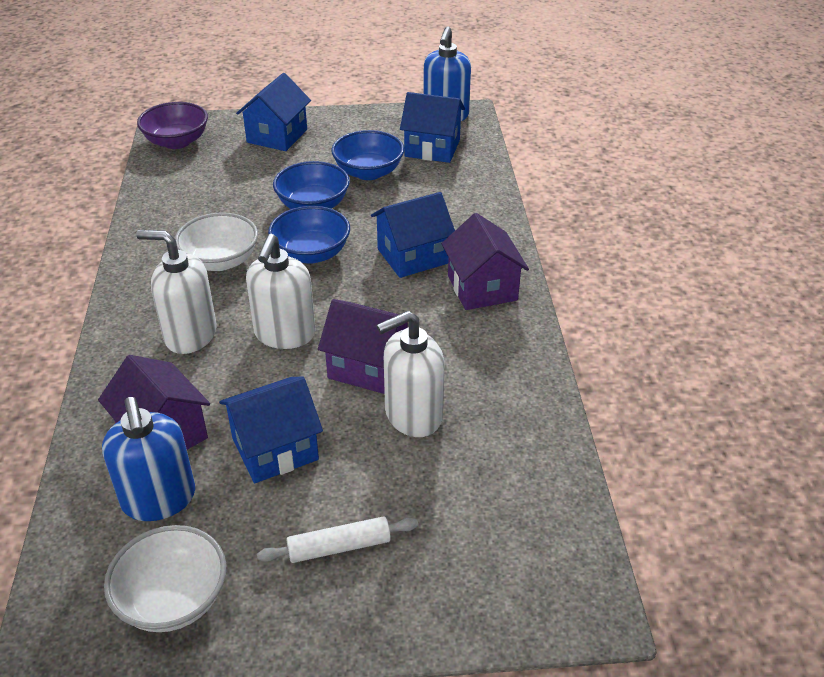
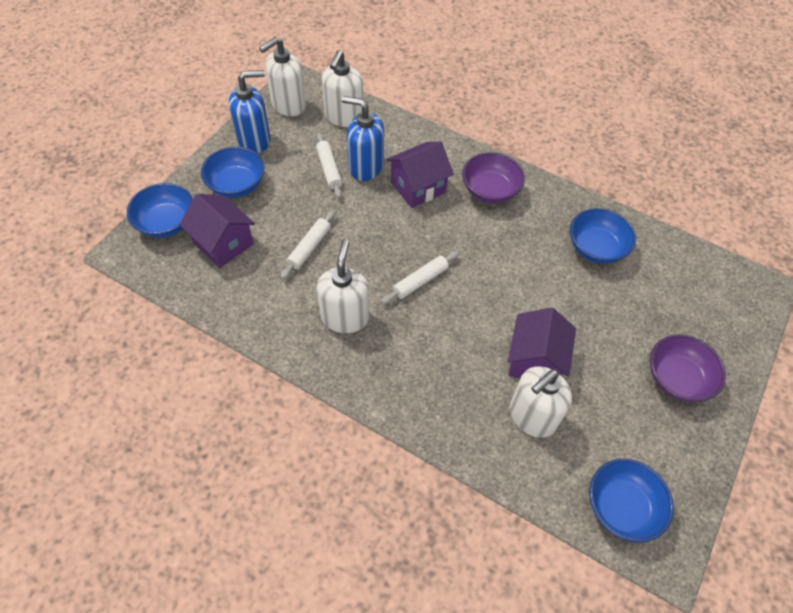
blue bowl: [268,206,350,264] [273,161,350,209] [331,130,404,180] = 3 -> [127,183,193,238] [201,147,265,198] [570,208,636,264] [589,459,674,543] = 4
blue house: [219,377,323,483] [236,73,311,151] [371,192,455,278] [400,92,465,163] = 4 -> none = 0
purple bowl: [137,102,208,149] = 1 -> [462,152,525,204] [650,334,726,402] = 2
white bowl: [104,525,226,632] [175,212,258,271] = 2 -> none = 0
white rolling pin: [257,516,418,563] = 1 -> [281,210,335,279] [316,133,342,198] [381,251,459,304] = 3
white soap dispenser: [136,230,217,354] [246,234,316,349] [377,311,444,437] = 3 -> [259,37,306,116] [317,240,369,333] [322,50,363,127] [510,366,572,438] = 4

